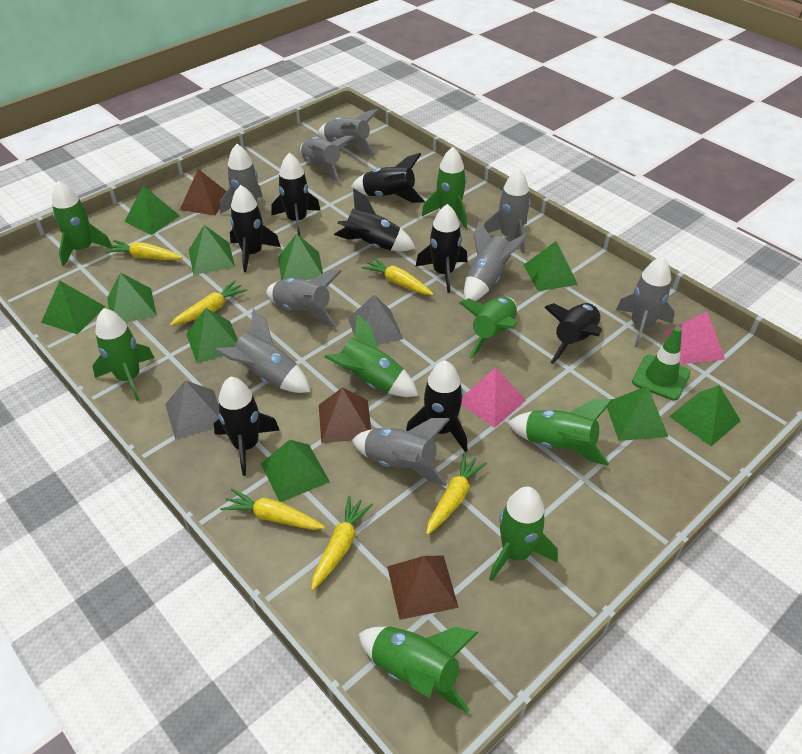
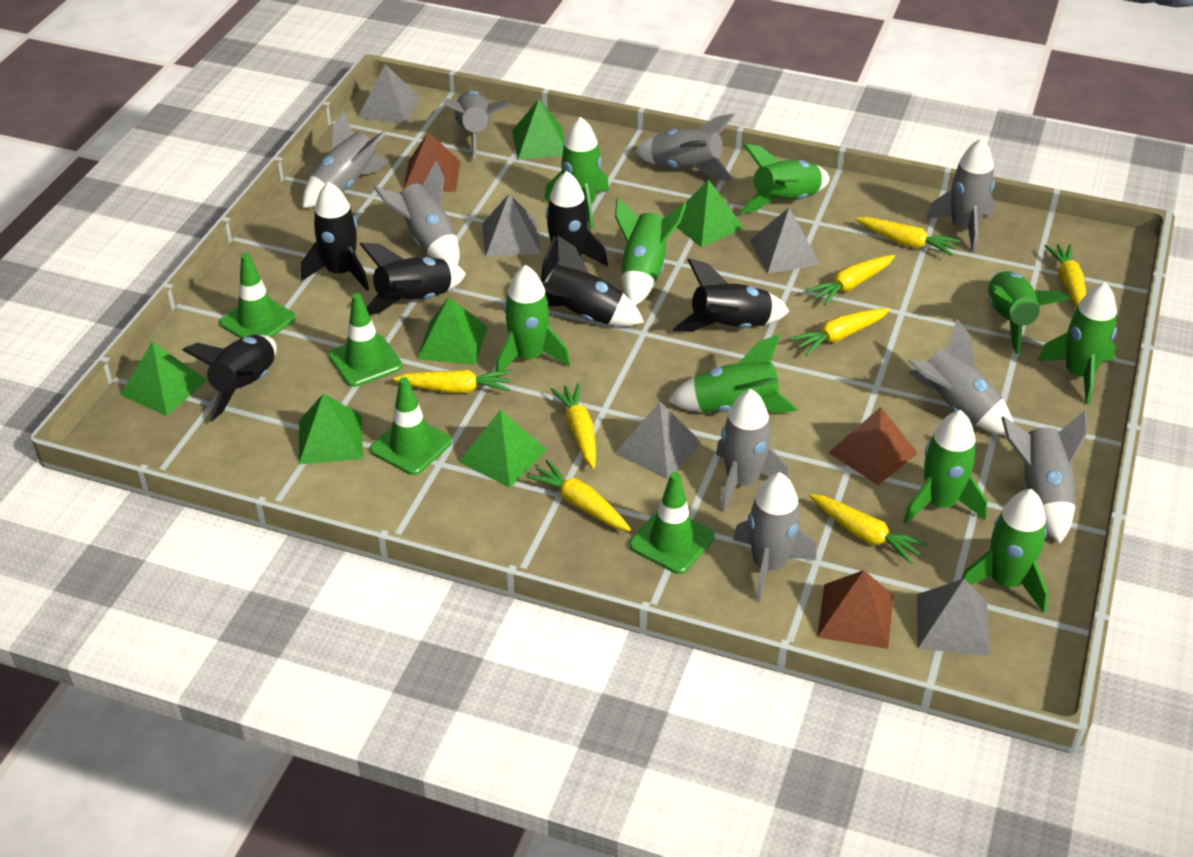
black rocket: [214,377,279,476] [230,185,281,272] [272,153,321,237] [334,188,415,251] [351,153,425,203] [406,360,468,452] [416,204,467,293] [544,303,602,364] = 8 -> [182,335,277,422] [301,182,369,291] [360,243,466,315] [541,171,608,282] [542,235,644,326] [673,258,789,331] = 6
green pyramid: [41,281,105,335] [107,273,157,322] [124,185,180,235] [186,308,238,364] [189,225,235,275] [261,440,330,502] [278,234,323,280] [524,241,578,291] [607,386,668,441] [669,385,741,446] = 10 -> [120,342,207,416] [299,393,363,464] [417,297,487,365] [459,410,547,487] [512,99,565,160] [677,179,744,247] = 6
green rocket: [52,181,113,266] [92,308,154,401] [325,314,418,397] [359,627,478,713] [422,147,467,229] [459,296,517,359] [489,486,558,581] [508,399,613,466] = 8 -> [496,265,570,377] [544,117,609,229] [615,198,686,305] [668,334,798,413] [740,144,830,214] [903,410,987,523] [962,489,1048,613] [988,271,1070,356] [1037,282,1117,404] = 9
green traffic cone: [632,327,690,400] = 1 -> [219,253,296,339] [328,293,402,387] [370,377,452,475] [629,472,714,574] = 4
grey pyramid: [165,380,219,440] [348,295,403,345] = 2 -> [358,64,421,124] [482,194,541,257] [614,402,702,479] [749,208,820,274] [917,579,990,656] = 5
pink pyramid: [461,367,526,428] [664,312,726,364] = 2 -> none = 0
yellow carrot: [105,240,183,260] [170,280,247,326] [220,488,325,530] [311,496,373,591] [362,257,434,295] [426,453,487,535] = 6 -> [393,370,512,393] [526,460,631,531] [550,383,596,469] [790,308,890,355] [806,255,895,305] [809,494,928,564] [855,217,960,256] [1045,244,1086,309] = 8

